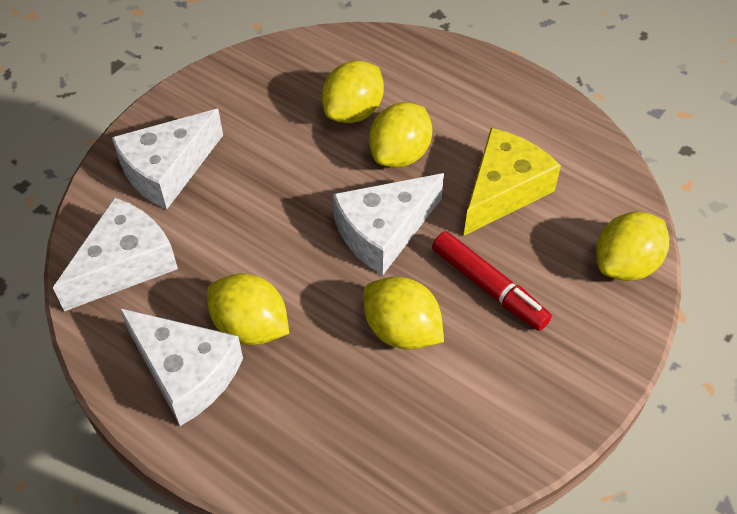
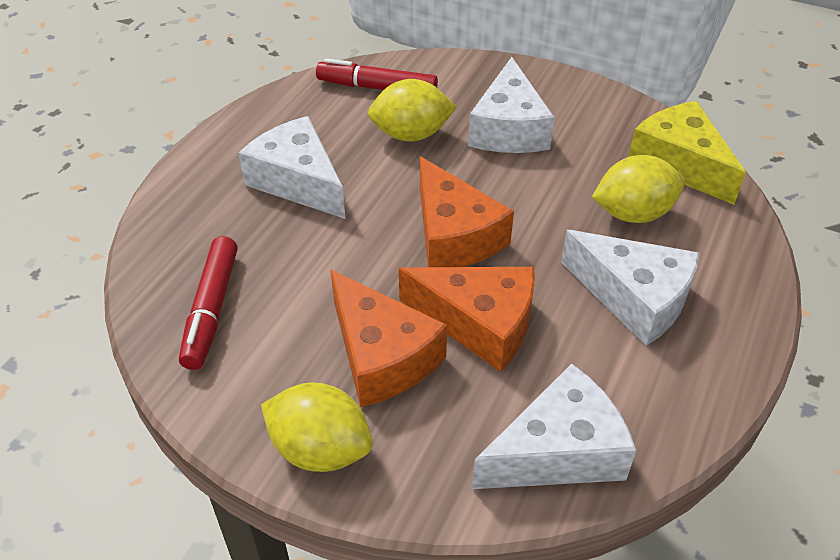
orange cheese: none = 0 -> [331,270,447,407] [399,267,535,372] [420,156,514,267] = 3
red marker: [432,231,552,331] = 1 -> [179,236,238,370] [316,58,438,90] = 2
yellow lemon: [207,274,289,345] [322,61,384,123] [363,276,444,350] [369,102,432,168] [596,212,669,281] = 5 -> [261,383,373,472] [368,79,456,141] [592,155,685,223] = 3

